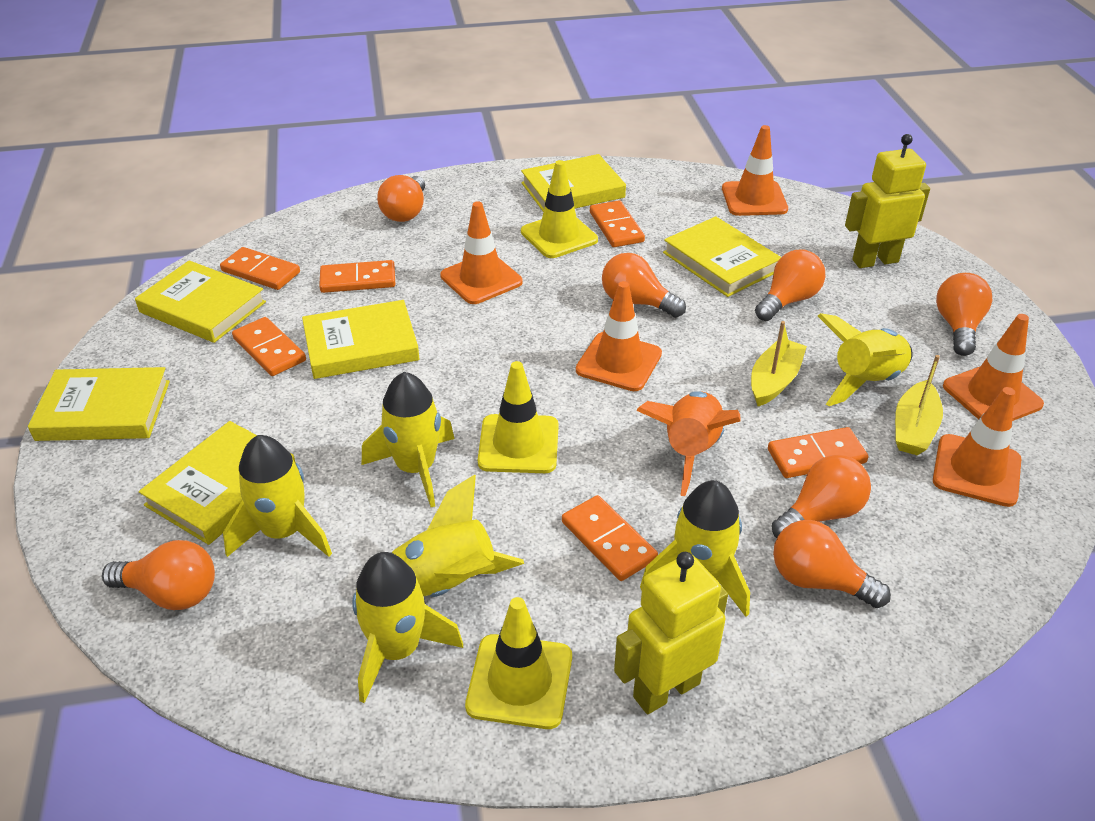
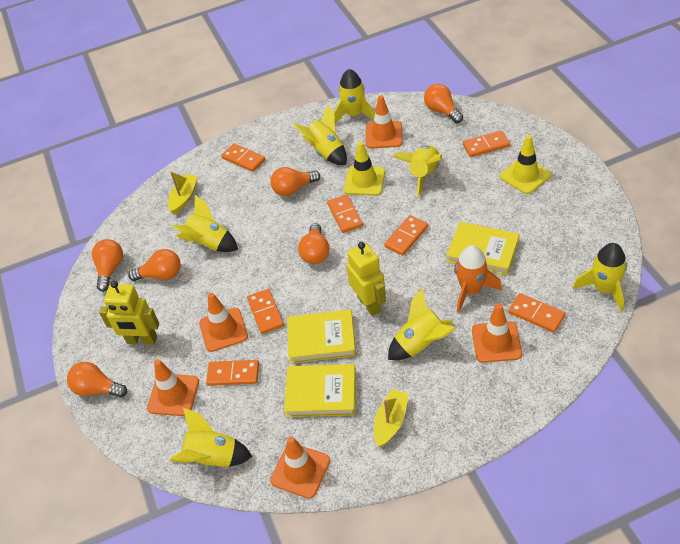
orange domino: [220,247,300,290] [232,317,306,376] [319,260,395,293] [562,495,658,581] [590,201,645,247] [768,427,868,478] = 6 -> [206,360,259,386] [221,143,265,172] [247,289,284,334] [327,194,363,233] [384,215,428,256] [463,130,510,157] [508,293,565,333] = 7
orange light bulb: [102,540,215,610] [377,175,425,222] [602,253,686,317] [755,249,825,321] [772,455,871,538] [773,520,891,608] [936,273,992,356] = 7 -> [67,362,127,398] [92,239,123,292] [128,249,181,281] [271,167,320,196] [298,223,329,264] [424,84,463,123] = 6
yellow book: [28,367,170,441] [135,260,266,343] [139,421,296,545] [302,300,420,379] [521,154,626,212] [663,216,781,297] = 6 -> [284,364,356,417] [287,309,356,364] [446,222,519,275] = 3
yellow rocket: [223,435,332,557] [352,552,463,703] [362,372,454,507] [391,475,524,597] [640,480,750,617] [818,313,913,406] = 6 -> [169,408,252,468] [172,195,238,252] [294,105,347,165] [333,69,375,124] [388,289,456,360] [393,145,442,197] [573,243,627,312] = 7
yellow traffic cone: [465,597,572,729] [478,361,559,473] [521,160,598,258] = 3 -> [344,142,385,196] [500,135,551,194] = 2

